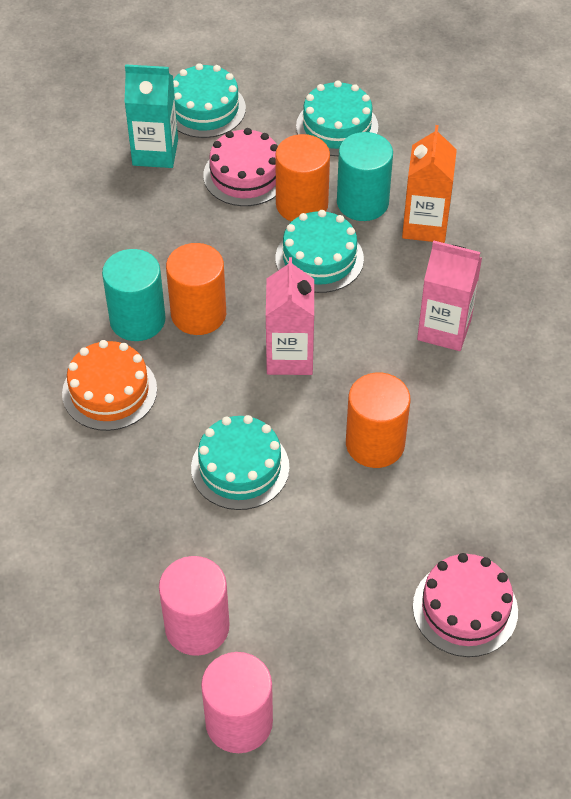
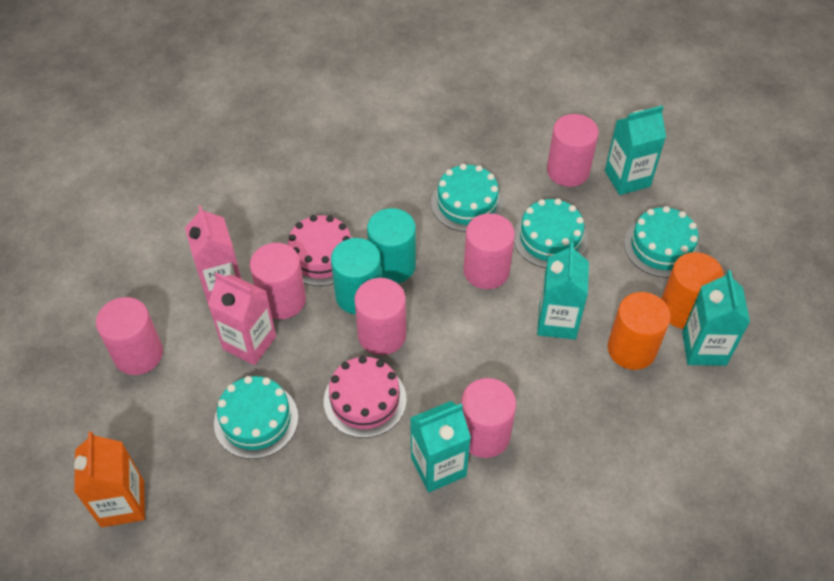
orange cake: [62,340,157,431] = 1 -> none = 0
orange cylinder: [166,243,226,335] [275,134,330,222] [346,373,411,468] = 3 -> [608,292,671,370] [661,252,724,329] = 2
pink cylinder: [159,556,230,656] [201,652,273,753] = 2 -> [96,297,163,375] [250,243,306,319] [354,278,406,355] [461,378,516,458] [463,213,515,289] [547,114,599,187] = 6
turquoise carton: [125,64,178,168] = 1 -> [410,401,471,492] [537,242,589,340] [605,105,666,195] [682,270,750,366] = 4

